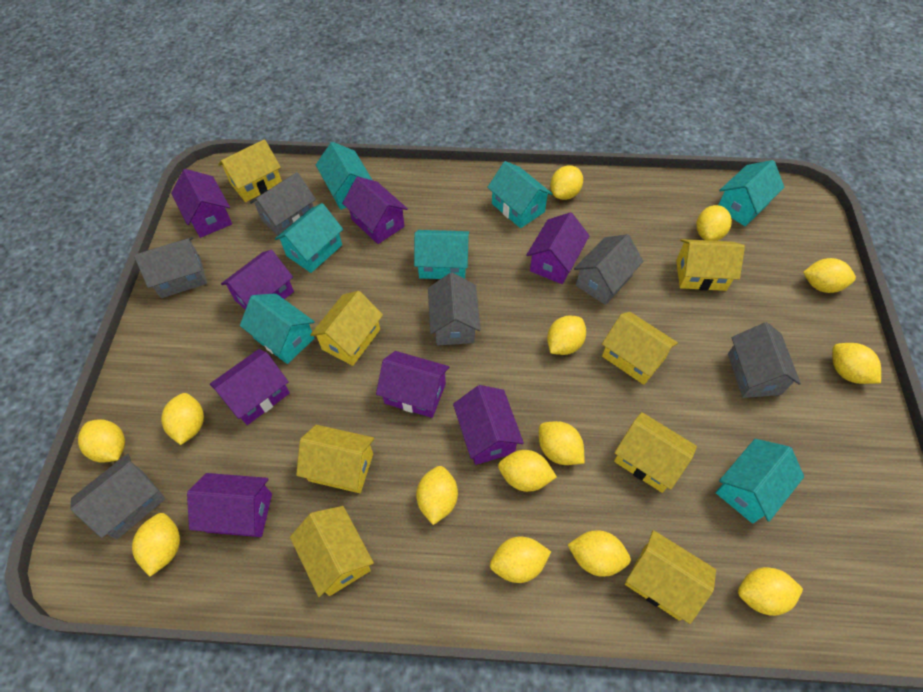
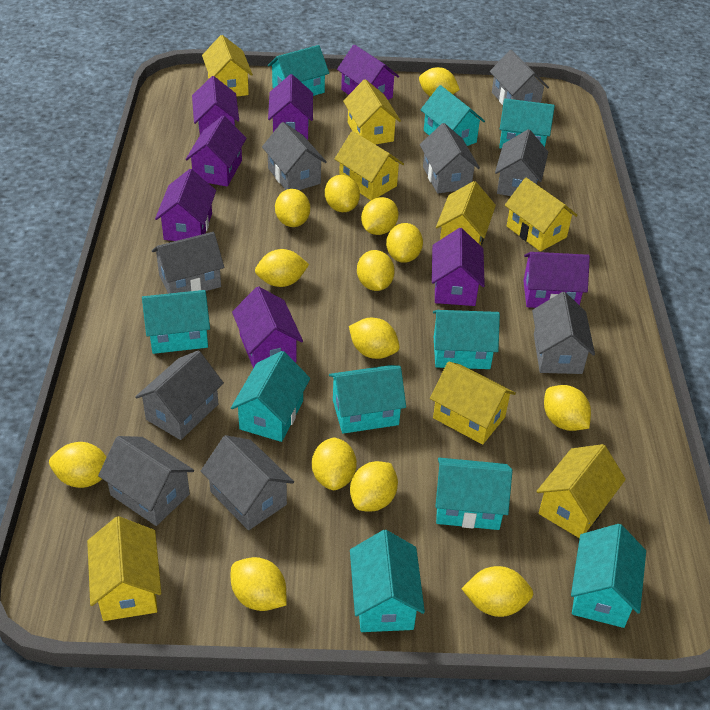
grey house: [71,454,165,539] [134,237,207,298] [250,172,316,235] [428,272,481,345] [574,234,643,305] [728,322,801,398] = 6 -> [98,436,194,526] [135,351,224,440] [152,232,224,294] [201,435,294,530] [262,122,327,190] [420,123,480,194] [490,50,549,105] [495,129,548,196] [532,292,595,374] = 9
turquoise house: [240,293,315,364] [275,203,343,273] [316,142,372,210] [414,230,469,279] [487,161,553,228] [716,439,804,524] [718,160,784,226] = 7 -> [142,290,210,354] [231,351,310,442] [268,45,329,96] [329,365,406,434] [350,530,425,632] [420,85,485,146] [433,310,500,369] [435,458,512,530] [499,98,555,149] [571,524,646,628] = 10

